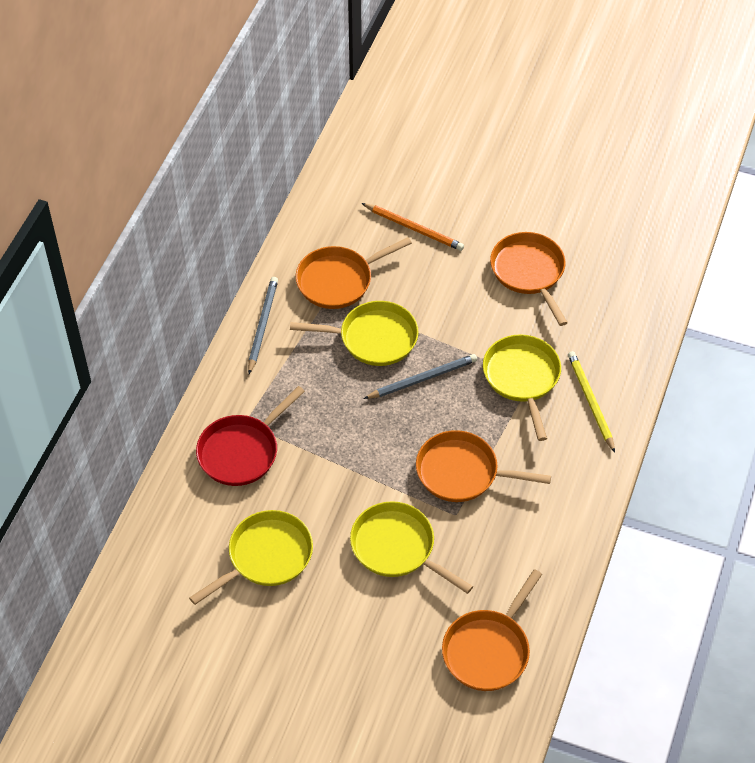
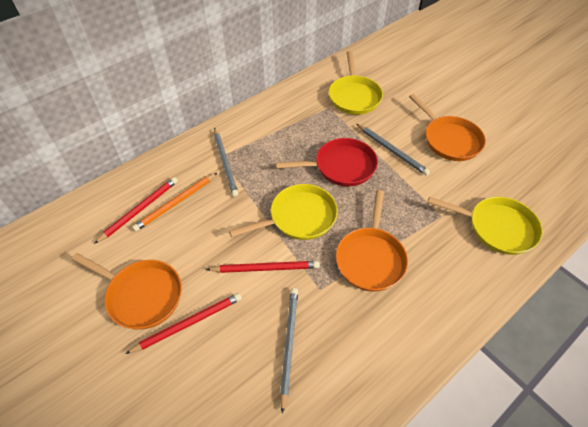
grey pencil: [248,277,278,374] [364,354,477,399] = 2 -> [214,128,238,197] [280,288,298,414] [357,124,430,176] = 3
orange pan: [296,237,412,309] [416,430,551,502] [442,569,542,691] [490,232,568,326] = 4 -> [71,253,182,330] [336,190,408,292] [409,94,486,161] = 3
red pencil: none = 0 -> [94,177,178,244] [125,293,242,354] [206,261,320,273] = 3
yellow pan: [189,510,313,605] [290,301,419,366] [350,501,473,594] [483,334,561,441] = 4 -> [229,184,338,240] [329,51,383,115] [428,197,543,255] = 3
yellow pencil: [568,351,615,453] = 1 -> none = 0

